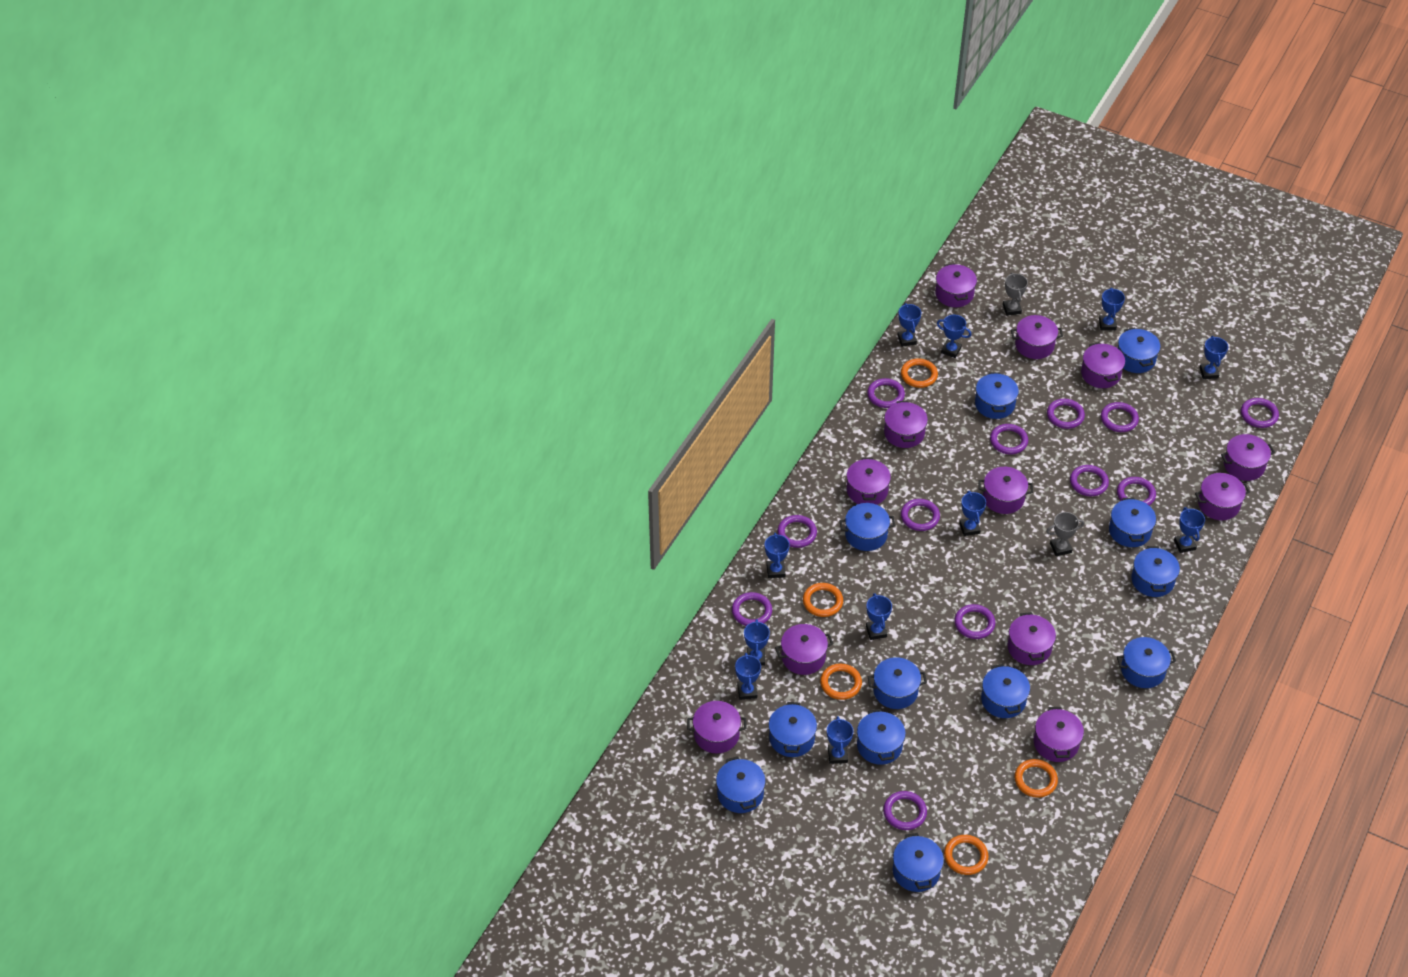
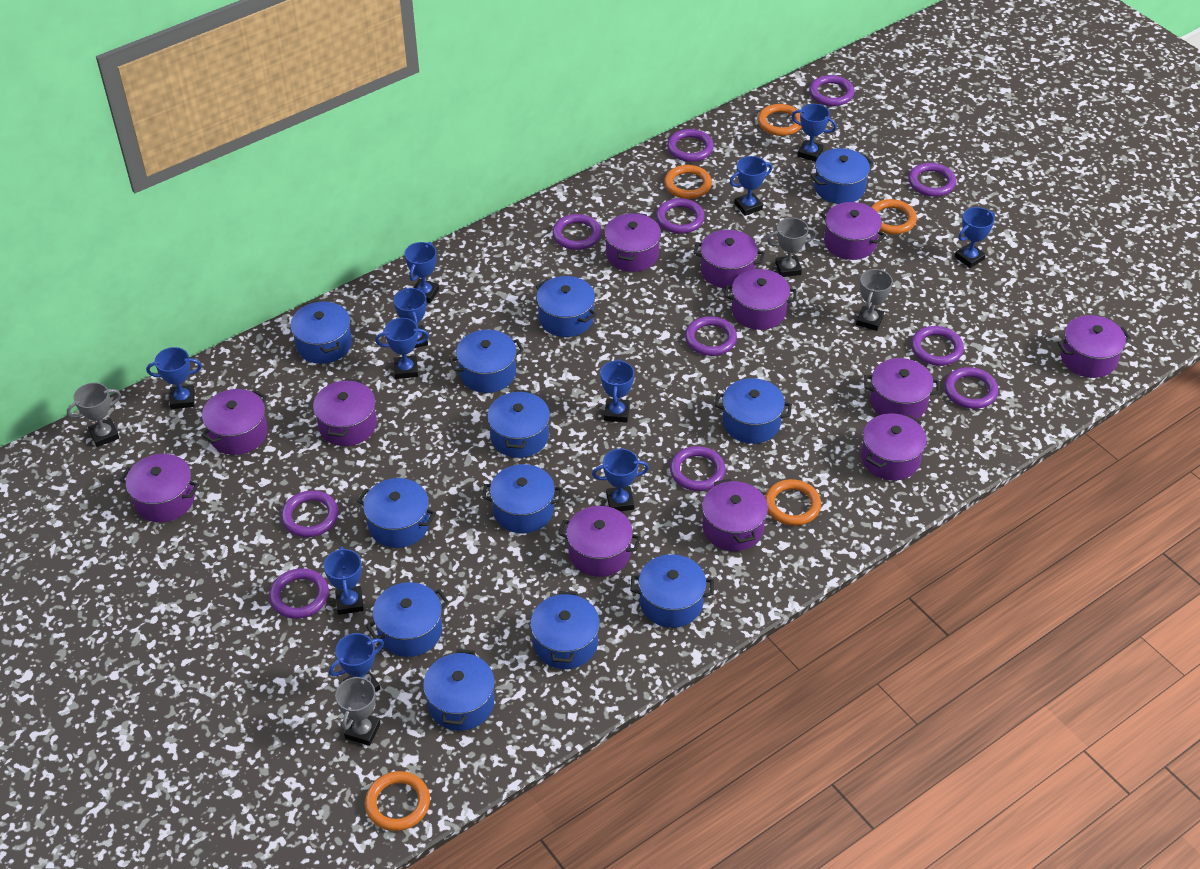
grey trophy: [1003,273,1028,316] [1046,512,1084,556] = 2 -> [67,382,121,447] [335,674,380,746] [767,218,817,277] [856,269,893,331] = 4
purple ring: [732,592,772,626] [777,515,817,548] [867,378,905,408] [883,791,927,830] [901,499,940,531] [954,604,995,639] [990,424,1028,454] [1047,399,1085,429] [1070,465,1109,496] [1101,402,1139,432] [1117,477,1156,506] [1241,398,1279,428] = 12 -> [269,568,329,619] [281,490,338,537] [552,214,601,250] [656,198,705,234] [667,129,714,162] [670,446,726,491] [685,316,737,356] [809,75,854,106] [908,163,956,197] [911,326,964,366] [944,367,998,409] = 11

